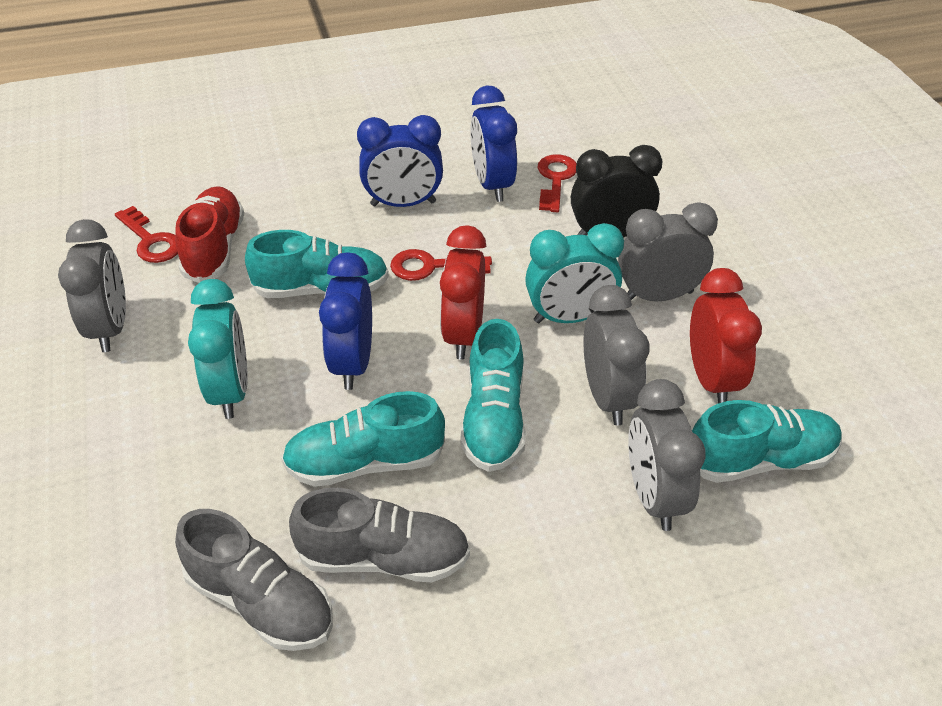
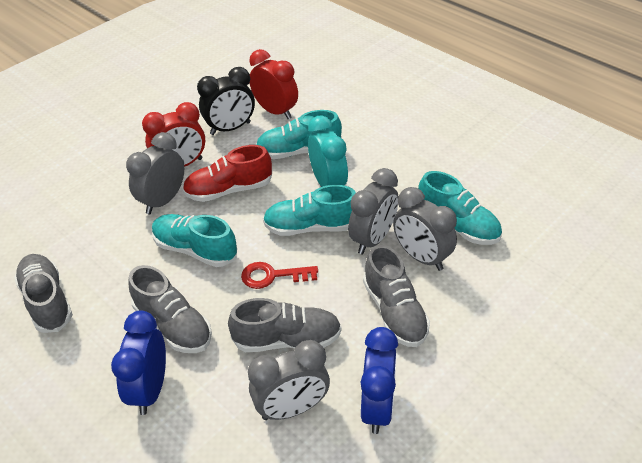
blue clock: [319,252,372,390] [357,115,443,207] [470,85,517,202] = 3 -> [111,311,166,415] [361,327,398,434] = 2
grey shoe: [175,509,333,651] [289,488,470,582] = 2 -> [14,254,73,333] [128,265,212,353] [228,298,342,352] [363,245,430,347] = 4
red key: [115,206,178,263] [390,249,492,281] [537,154,577,212] = 3 -> [241,262,318,289] = 1
turquoise clock: [188,279,248,419] [525,223,624,323] = 2 -> [308,115,348,187] = 1

